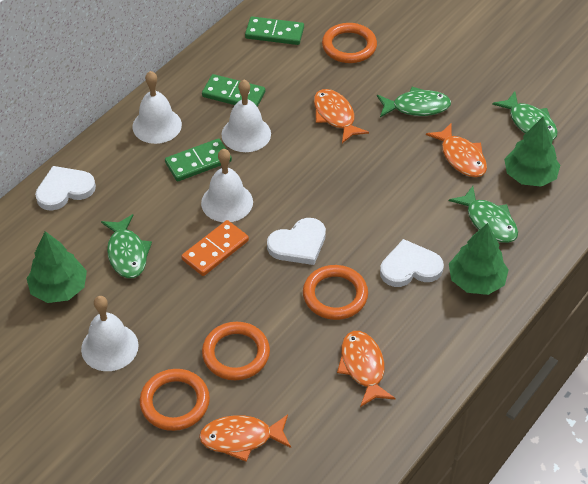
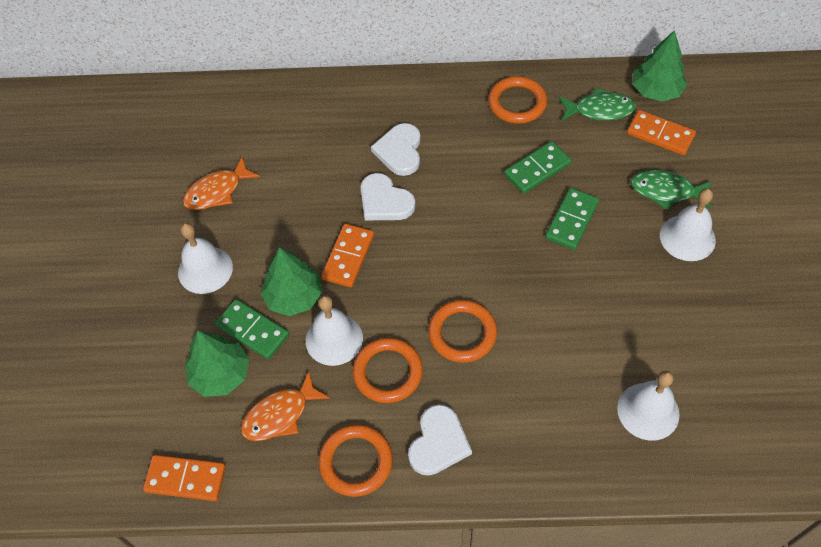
green fish: [101,214,152,278] [377,87,451,117] [449,186,518,243] [492,92,558,140] = 4 -> [559,88,636,121] [631,170,713,210] = 2
orange domino: [181,220,249,276] = 1 -> [143,455,226,501] [321,224,374,287] [627,110,696,155] = 3
orange fish: [199,414,291,462] [314,89,369,143] [337,331,395,407] [426,123,487,177] = 4 -> [183,156,260,210] [241,372,330,441] = 2

